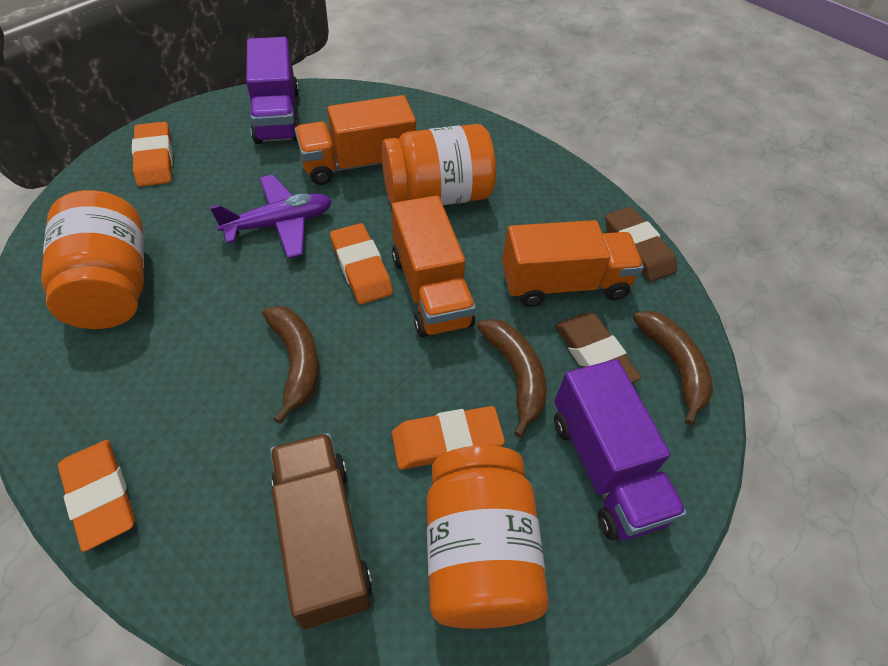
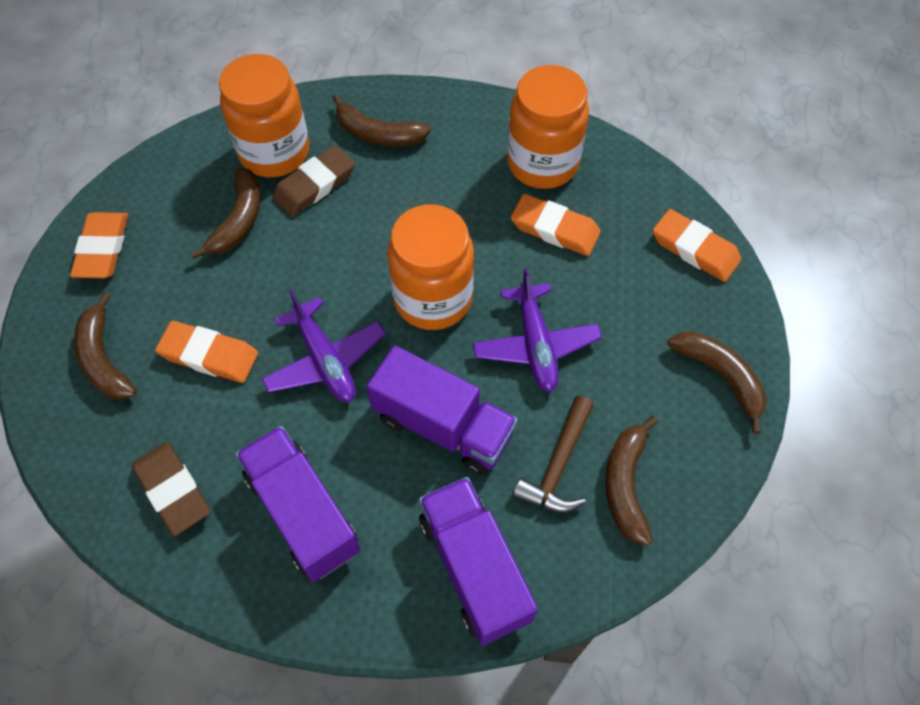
brown banana: [263,306,319,424] [477,319,547,438] [633,311,713,426] = 3 -> [74,292,137,400] [190,167,261,259] [332,94,431,147] [605,416,658,546] [668,331,766,434] = 5
brown hammer: none = 0 -> [513,396,594,513] = 1
brown truck: [270,433,372,629] = 1 -> none = 0
orange truck: [295,95,416,185] [392,195,476,337] [502,220,644,307] = 3 -> none = 0
purple plane: [210,175,332,259] = 1 -> [262,289,386,402] [473,268,602,392] = 2
purple truck: [246,37,300,144] [554,359,687,540] = 2 -> [236,426,361,582] [366,345,518,476] [419,477,538,646] = 3

